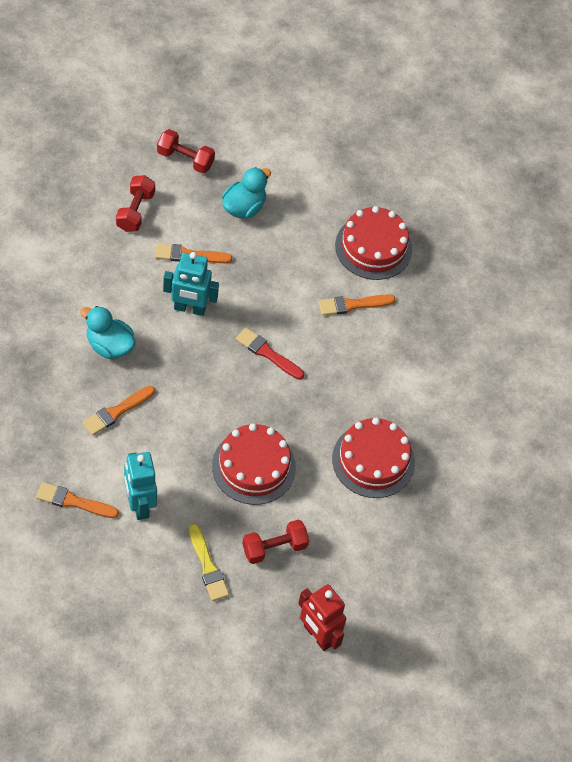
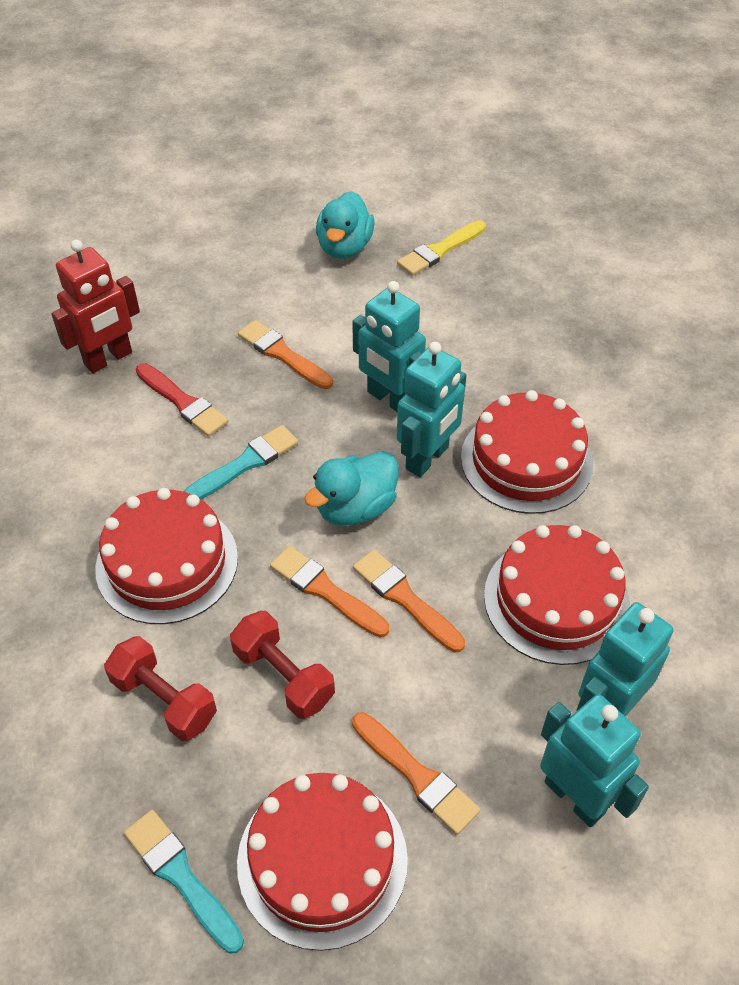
red cake: [212,424,296,505] [332,418,415,498] [335,206,412,280] = 3 -> [95,488,238,624] [237,773,408,951] [461,390,593,514] [484,525,630,665] = 4
red dumbbell: [116,175,155,232] [157,129,215,173] [242,520,309,564] = 3 -> [104,636,217,741] [230,611,335,719] = 2
turquoise brush: none = 0 -> [124,810,244,954] [184,425,298,499] = 2
turquoise robot: [124,452,157,520] [163,252,219,316] = 2 -> [352,281,426,412] [397,342,467,477] [540,694,649,827] [576,602,673,717] = 4

